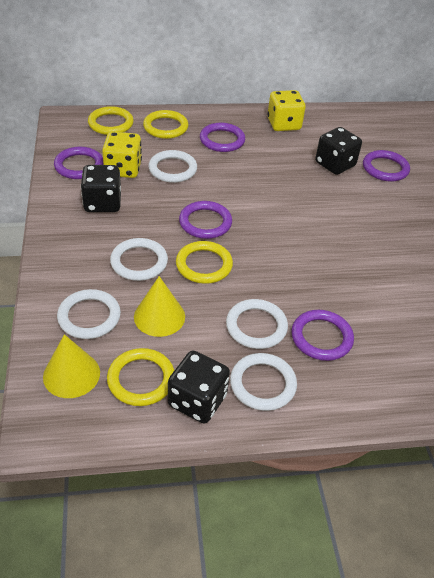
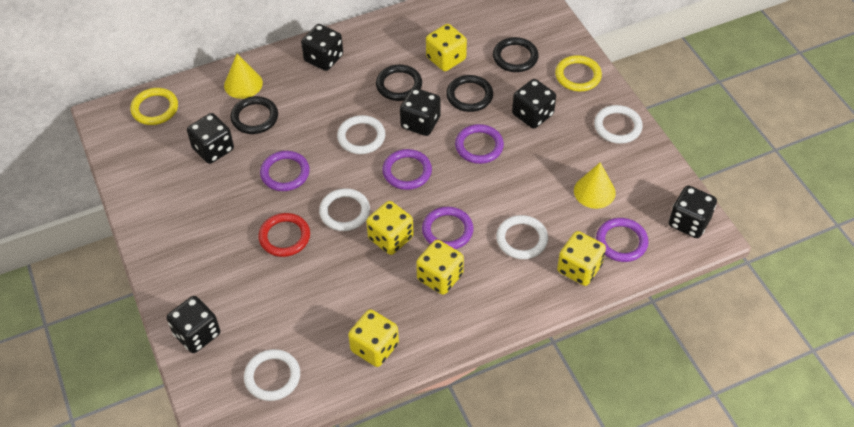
black dice: [81,165,121,212] [168,351,230,424] [315,127,362,175] = 3 -> [167,296,220,353] [187,113,234,164] [301,24,343,71] [400,88,441,136] [512,79,556,129] [669,185,717,238] = 6
black ring: none = 0 -> [230,96,278,134] [376,65,422,101] [446,75,493,112] [493,37,539,72] = 4
red ring: none = 0 -> [258,213,310,257] = 1
yellow dice: [102,132,142,178] [268,90,306,131] = 2 -> [348,309,399,367] [366,201,414,255] [416,240,464,295] [426,24,467,71] [557,231,606,286] = 5
yellow ring: [88,106,134,135] [107,348,175,406] [143,110,189,139] [176,241,233,284] = 4 -> [131,88,178,125] [555,55,602,91] = 2

